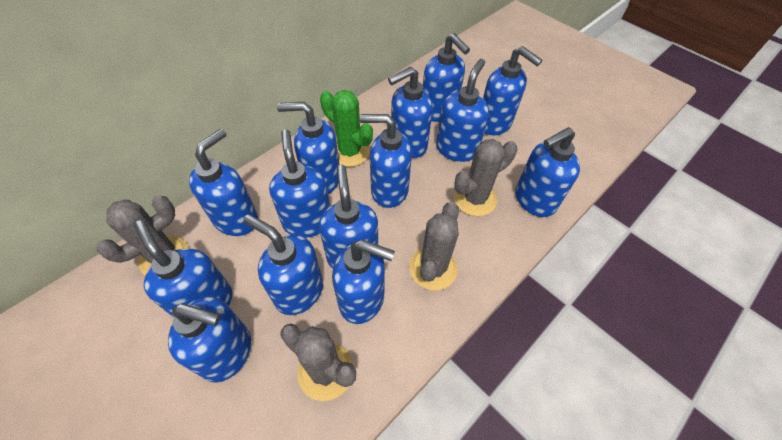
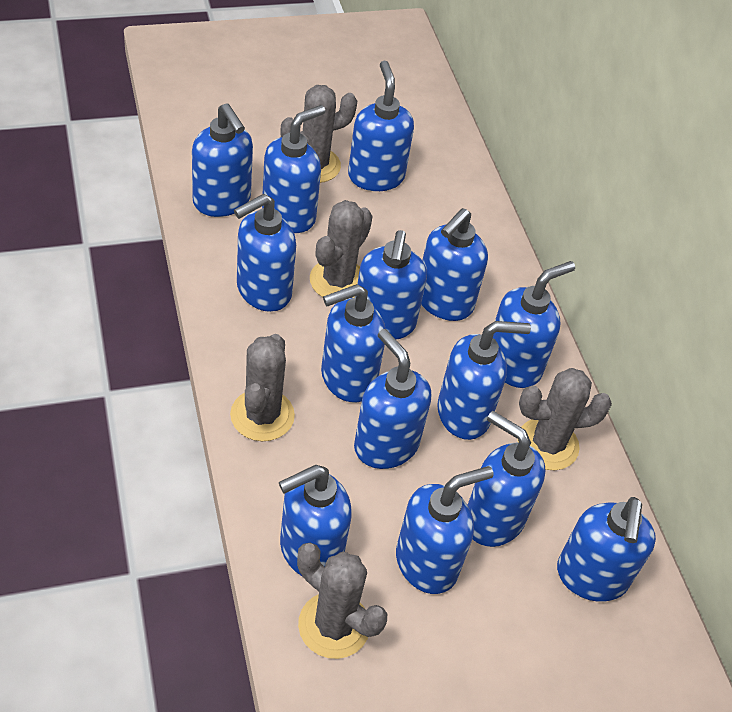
green cactus: [320,90,373,167] = 1 -> none = 0
grey cactus: [97,195,189,276] [280,324,356,401] [409,202,459,290] [454,139,517,216] = 4 -> [230,334,295,441] [280,85,357,183] [297,543,387,659] [310,200,373,298] [517,368,612,470] = 5

